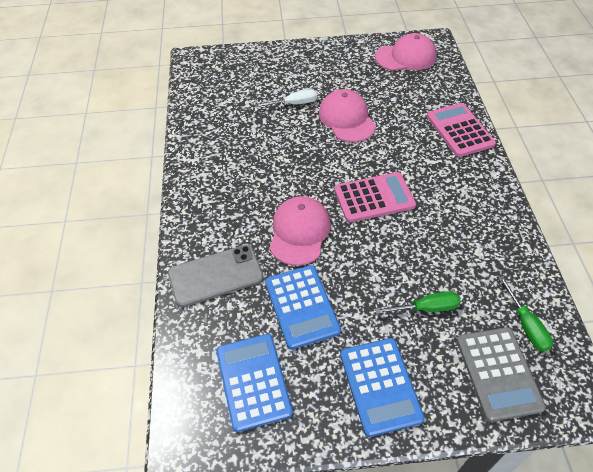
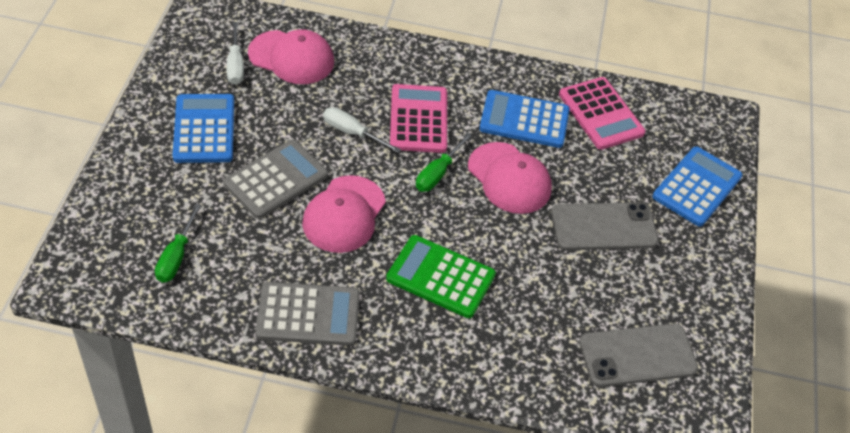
green calculator: none = 0 -> [386,235,496,318] = 1
grey calculator: [457,327,546,422] = 1 -> [223,140,328,219] [255,282,360,346] = 2
grey phone: [168,245,263,307] = 1 -> [551,202,659,250] [579,323,698,387] = 2
white screwdriver: [254,89,317,108] = 1 -> [227,22,244,85] [323,107,401,153] = 2

